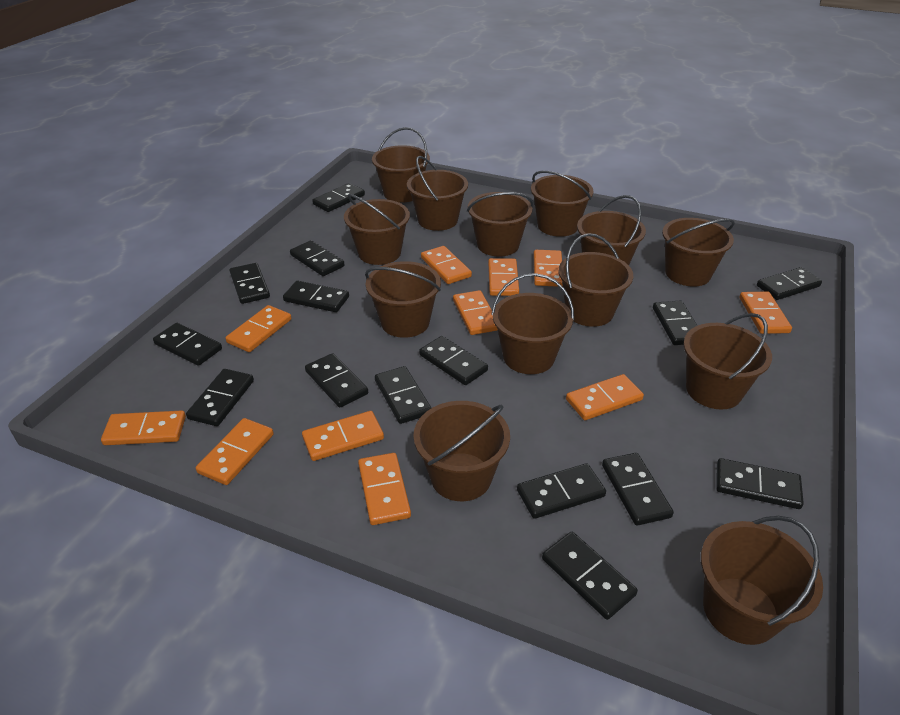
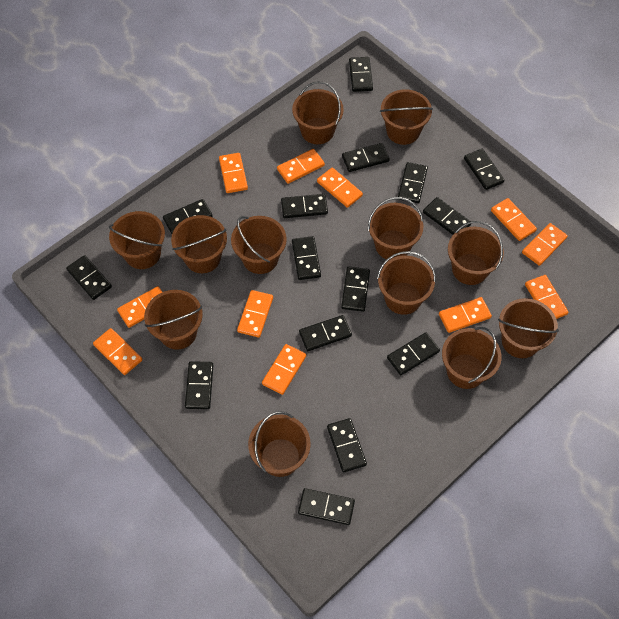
brown bucket: [344,194,410,265] [365,261,441,338] [372,127,430,203] [407,156,468,231] [413,401,510,501] [467,192,534,256] [491,273,574,374] [531,171,594,237] [558,233,633,327] [577,195,646,265] [662,218,735,287] [683,313,772,409] [701,516,823,645] = 13 -> [109,211,165,269] [144,290,203,350] [171,215,227,273] [231,216,287,274] [248,411,311,477] [292,81,344,144] [368,197,424,259] [377,251,436,315] [380,89,433,145] [442,327,502,389] [448,221,504,285] [498,298,559,358] = 12

